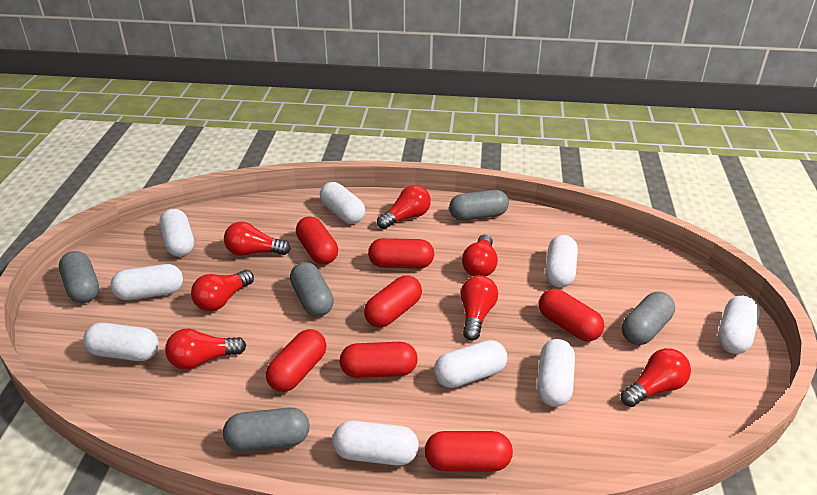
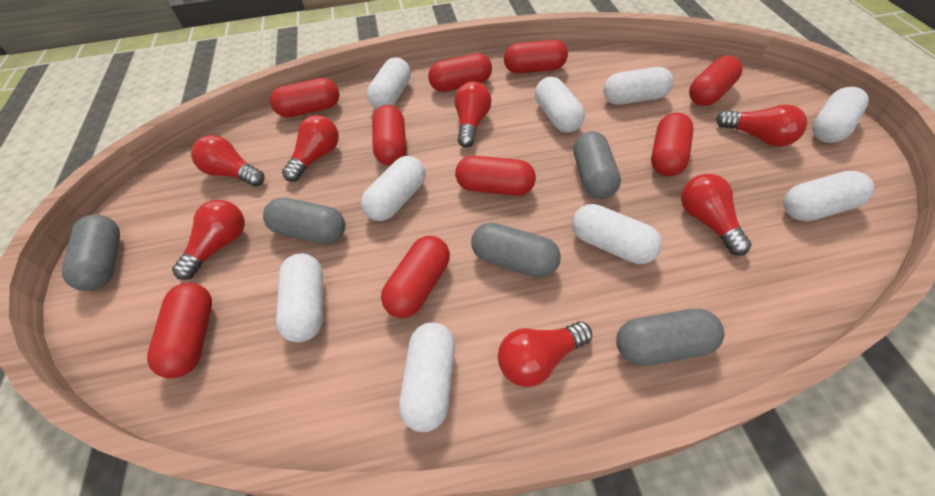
red capsule: [266,329,327,392] [296,216,338,265] [340,342,418,378] [364,275,422,327] [368,238,434,268] [425,431,513,471] [539,289,604,341] = 7 -> [147,283,212,379] [270,78,339,118] [372,105,406,165] [381,236,450,318] [428,53,492,92] [455,156,536,196] [504,40,568,74] [651,113,694,176] [689,56,742,106] = 9

